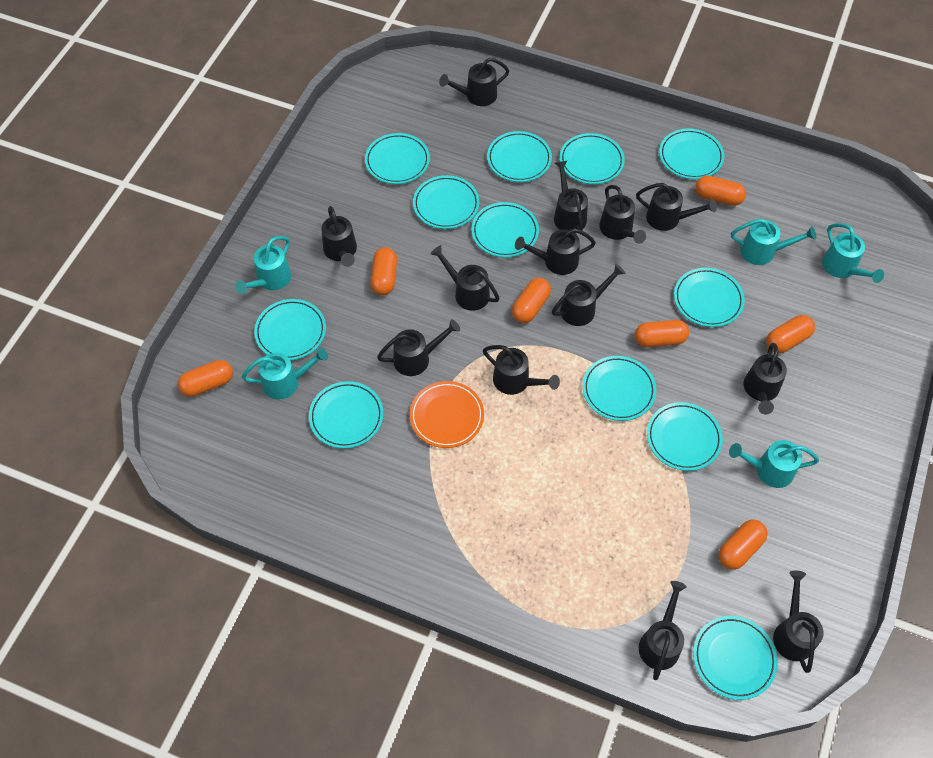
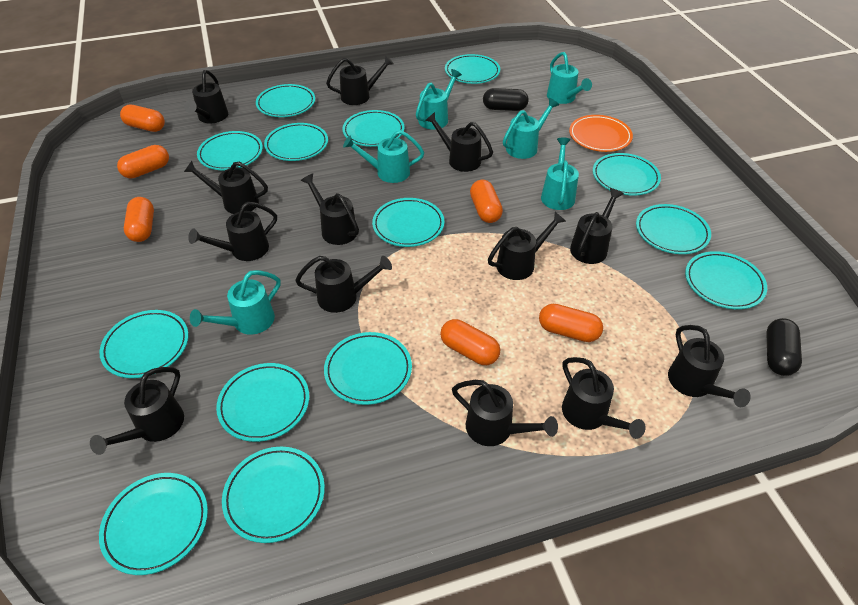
black capsule: none = 0 -> [483,88,529,111] [766,318,802,376] = 2
orange capsule: [178,360,233,397] [371,247,397,295] [512,278,551,323] [635,320,689,347] [695,176,746,206] [718,520,768,570] [766,315,815,353] = 7 -> [117,145,169,179] [120,105,165,132] [124,197,154,242] [440,319,500,365] [470,180,503,223] [539,304,603,342] = 6
turquoise plate: [254,299,326,360] [309,381,383,449] [365,133,430,184] [413,175,479,229] [471,202,539,258] [487,131,552,182] [560,133,625,184] [583,356,656,421] [647,402,723,471] [659,128,724,179] [674,268,745,327] [693,616,778,700] = 12 -> [99,310,189,378] [99,473,208,575] [197,131,263,170] [216,363,309,442] [222,447,325,543] [256,84,315,117] [264,123,328,161] [324,332,412,405] [342,110,404,147] [372,198,444,247] [445,54,500,84] [593,153,661,196] [636,204,711,254] [685,251,767,309] = 14
turquoise watering can: [235,236,292,294] [241,348,328,400] [729,440,819,488] [731,219,816,265] [822,223,884,283] = 5 -> [190,270,280,335] [343,130,424,183] [416,69,462,130] [503,98,559,159] [541,137,579,210] [547,52,592,104] = 6

